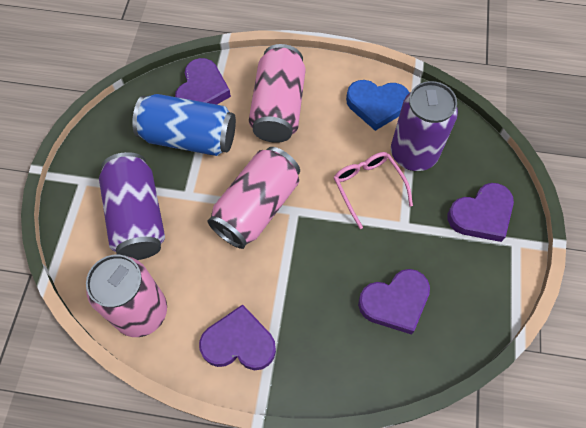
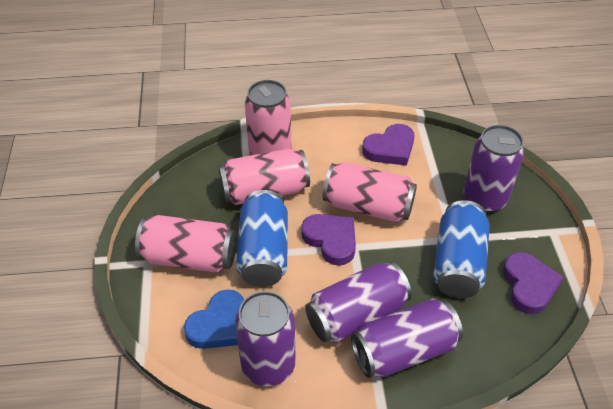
blue can: [132,94,236,156] = 1 -> [236,190,288,287] [433,200,490,298] = 2
pink can: [86,255,167,337] [207,147,300,249] [249,44,306,143] = 3 -> [135,215,237,273] [218,148,310,205] [245,80,291,155] [323,162,417,223] = 4
pink glasses: [333,152,413,229] = 1 -> none = 0
purple can: [99,152,165,260] [391,81,458,171] = 2 -> [235,291,296,386] [305,261,412,343] [351,299,463,378] [464,125,524,213] = 4
purple heart: [175,58,231,105] [199,305,276,370] [358,269,430,335] [447,183,514,242] = 4 -> [301,214,356,266] [362,124,414,166] [503,252,564,314] = 3

